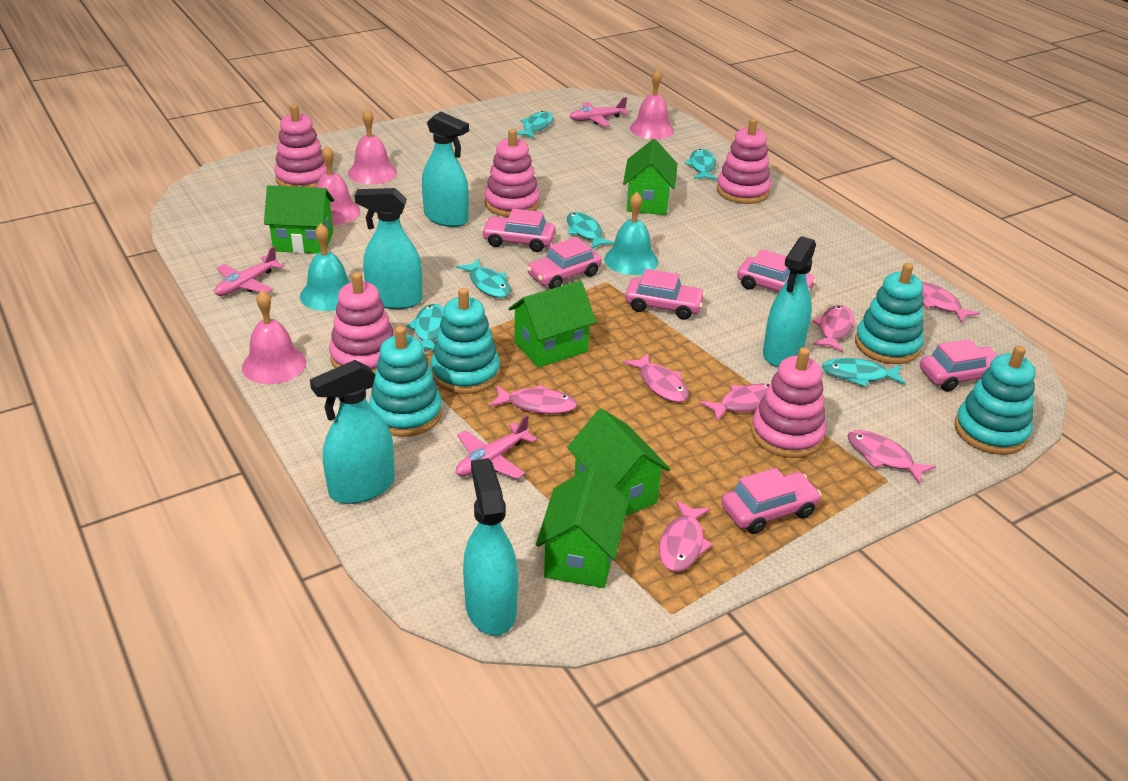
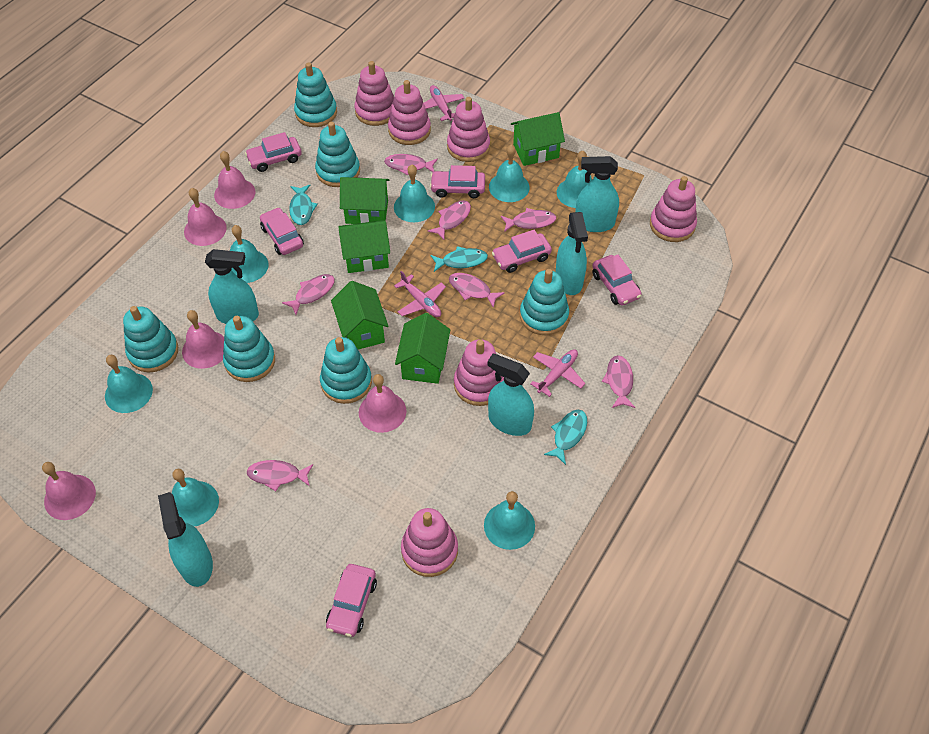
pink bell: [242,290,306,384] [316,145,360,225] [348,108,397,184] [630,69,674,139] = 4 -> [42,462,96,520] [182,310,224,369] [184,188,227,246] [214,151,255,209] [359,374,406,433] = 5
pink stacking toy: [274,104,327,188] [329,272,395,373] [485,129,540,217] [717,118,771,204] [751,347,826,458] = 5 -> [354,61,394,126] [388,80,431,145] [401,508,458,577] [447,97,490,162] [454,339,504,406] [650,176,697,242] = 6
turquoise bell: [300,223,351,311] [604,192,658,275] = 2 -> [105,355,153,413] [172,469,219,527] [230,225,269,283] [394,165,435,222] [484,491,535,550] [489,144,530,202] [557,150,592,208] = 7
turquoise fish: [406,304,444,350] [456,259,511,298] [517,111,553,139] [567,212,614,249] [684,149,717,180] [822,358,906,387] = 6 -> [289,185,318,225] [430,246,488,272] [544,410,587,465] = 3
turquoise stacking toy: [369,326,442,437] [431,288,500,394] [855,263,924,364] [954,346,1036,455] = 4 -> [123,306,178,373] [223,316,275,382] [294,62,337,127] [315,122,360,187] [320,337,372,404] [520,269,569,335] = 6

